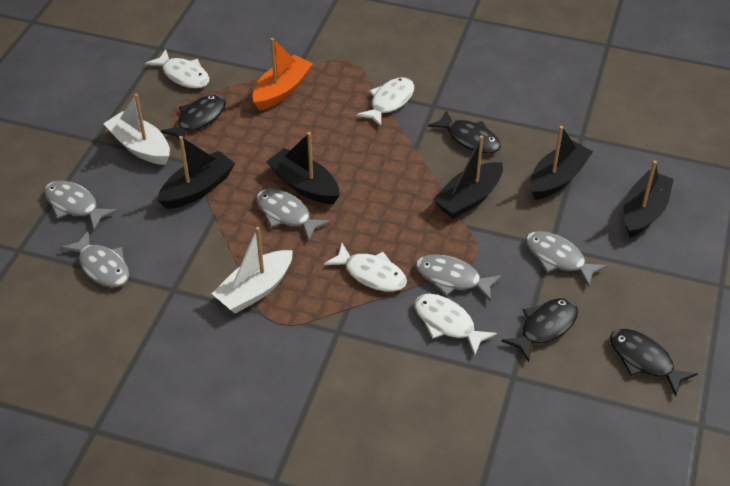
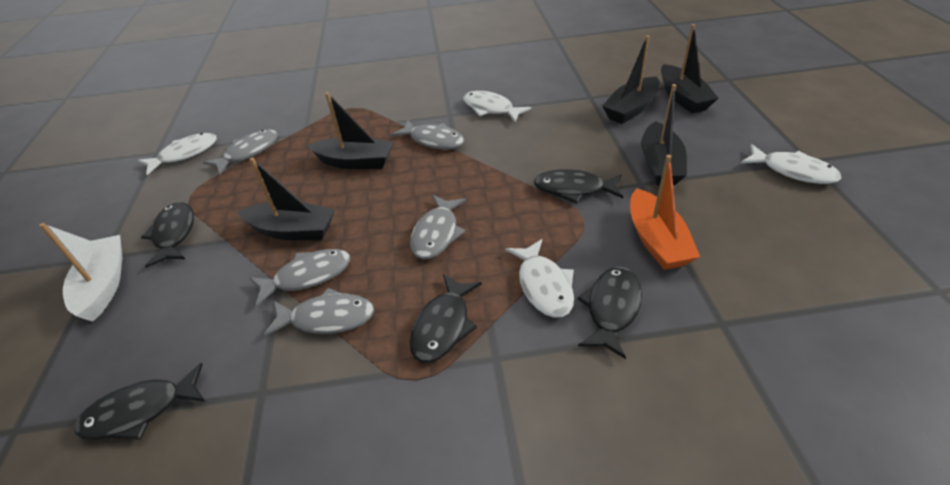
black fish: [161,95,226,141] [428,110,501,154] [502,298,578,362] [610,329,697,396] = 4 -> [74,363,205,440] [141,202,194,268] [410,274,482,363] [534,169,623,203] [577,267,642,359] = 5
white boat: [103,93,170,165] [211,227,293,314] = 2 -> [39,223,122,322] = 1

